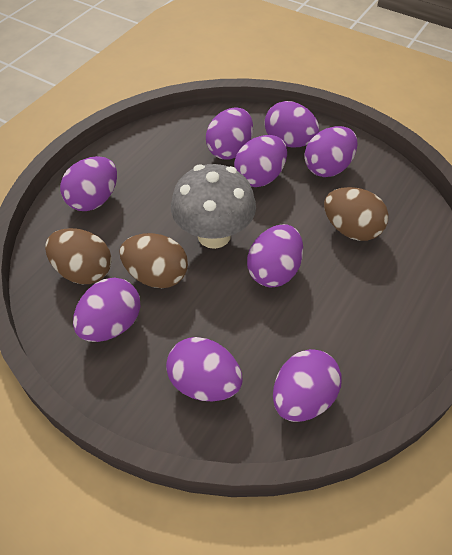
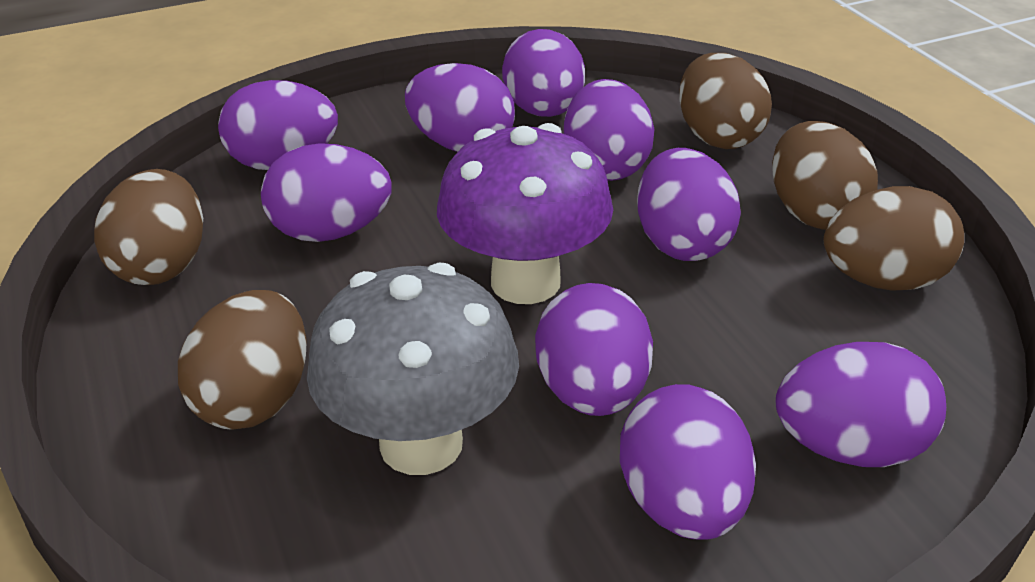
brown egg: [45,228,112,284] [119,233,188,288] [324,187,388,241] = 3 -> [94,169,203,285] [178,290,307,430] [679,53,772,149] [772,121,878,230] [824,186,964,291] = 5
purple mushroom: none = 0 -> [437,123,613,304] = 1

